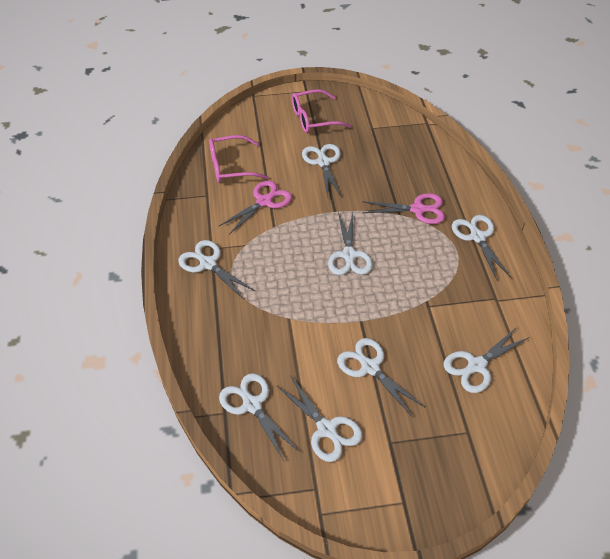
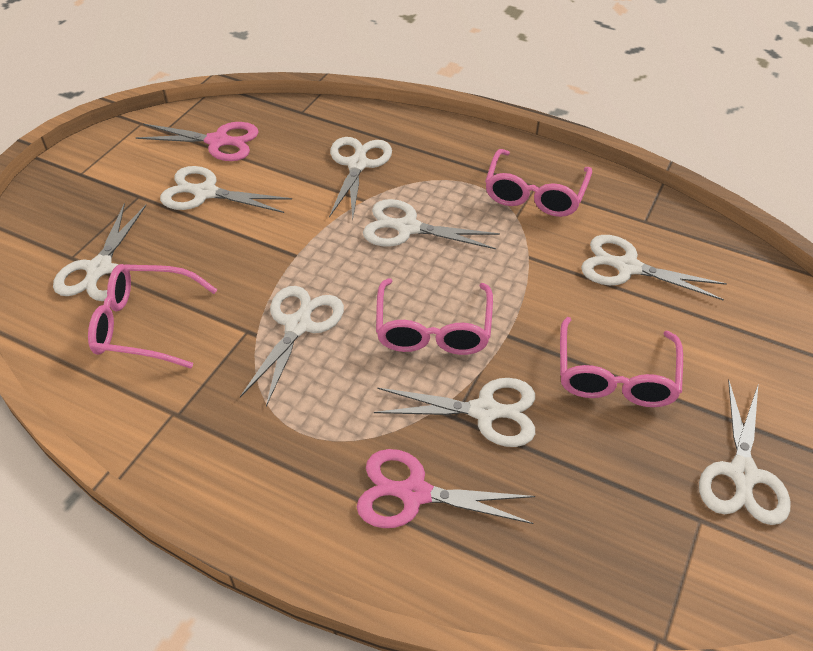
pink glasses: [209,135,268,183] [292,89,352,133] = 2 -> [88,264,218,368] [376,278,493,355] [485,149,592,217] [560,317,683,407] = 4

